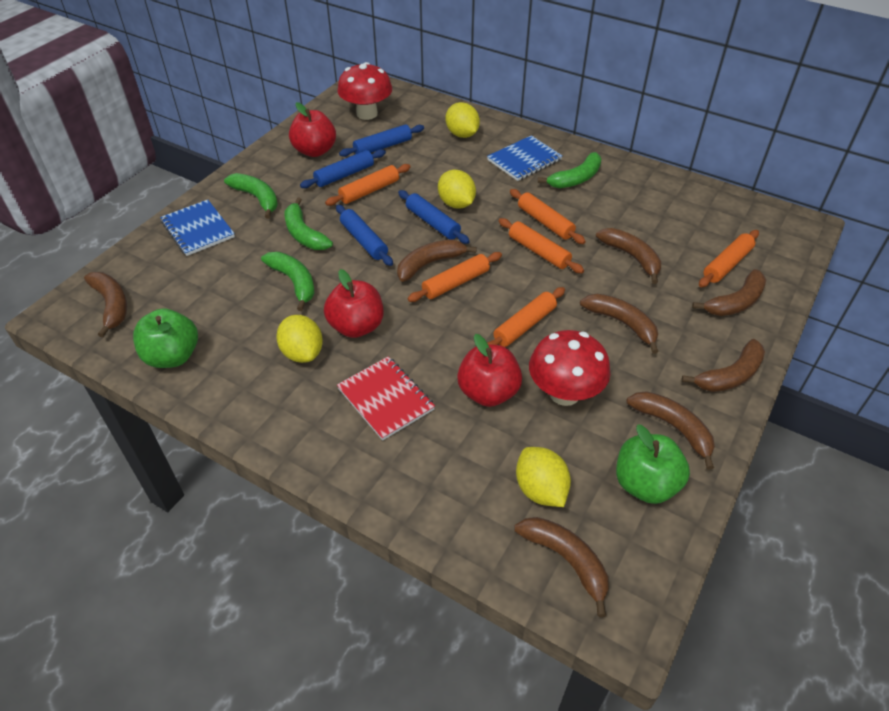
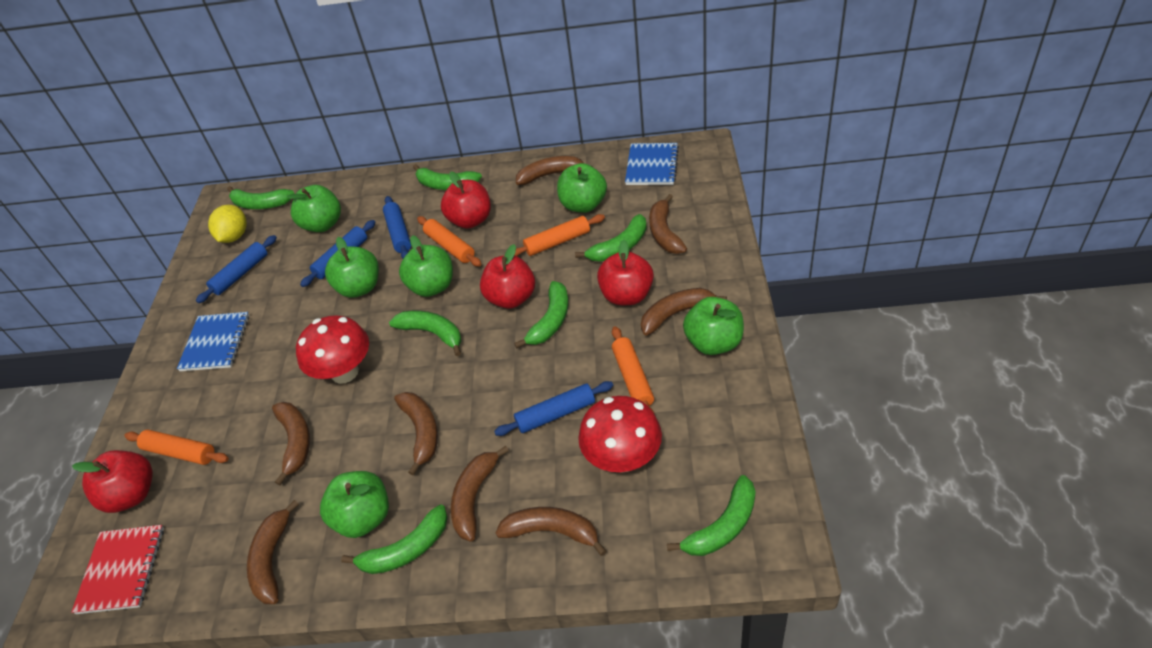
green apple: [133,308,198,368] [616,424,690,504] = 2 -> [287,185,341,232] [320,471,389,538] [325,237,379,298] [399,235,453,297] [557,163,607,213] [683,297,744,355] = 6
green banana: [224,173,278,219] [261,252,315,311] [284,198,333,250] [538,152,601,188] = 4 -> [227,186,295,209] [341,505,448,574] [389,311,461,356] [413,164,482,190] [514,281,568,348] [575,214,647,262] [667,475,756,556] = 7
orange rolling pin: [325,164,411,206] [408,252,502,302] [487,287,565,347] [498,218,584,273] [510,189,586,244] [699,230,759,287] = 6 -> [124,430,229,465] [417,216,481,267] [515,214,605,256] [612,326,655,414] = 4
red apple: [289,102,336,157] [324,269,383,338] [457,334,522,407] = 3 -> [72,450,153,513] [441,172,491,229] [480,244,535,309] [597,239,654,305] = 4
yellow lemon: [276,315,323,363] [438,170,476,209] [445,102,480,138] [516,447,571,507] = 4 -> [208,205,247,243] = 1

